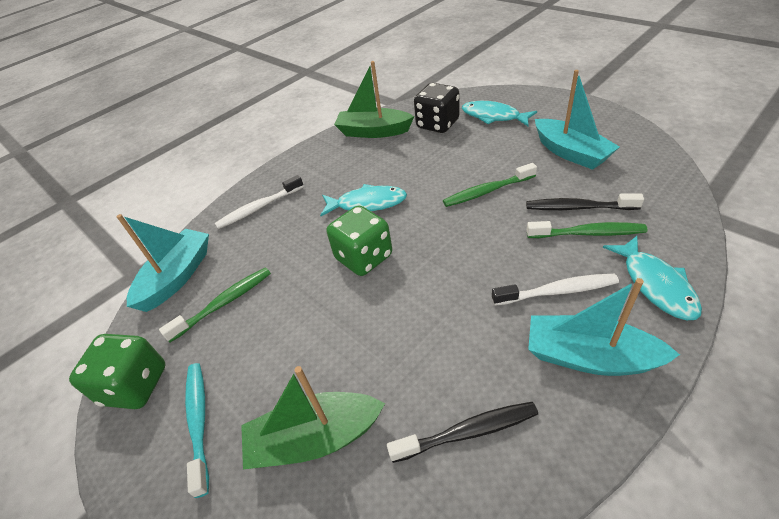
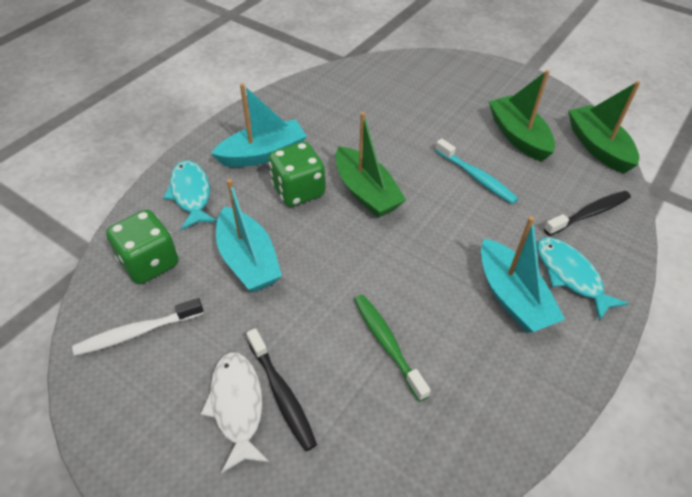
black dice: [414,83,460,133] = 1 -> none = 0
green boat: [241,366,385,469] [334,61,414,138] = 2 -> [335,112,406,218] [489,70,555,162] [568,81,640,174] = 3
green toothbrush: [159,267,271,342] [443,163,537,207] [527,221,647,238] = 3 -> [354,294,431,402] = 1
turquoise fish: [320,184,407,216] [462,101,537,126] [603,236,702,320] = 3 -> [163,161,217,230] [537,237,629,321] = 2
white fish: none = 0 -> [201,352,269,473] = 1
white toothbrush: [215,175,304,229] [492,274,619,306] = 2 -> [72,298,204,356] = 1

